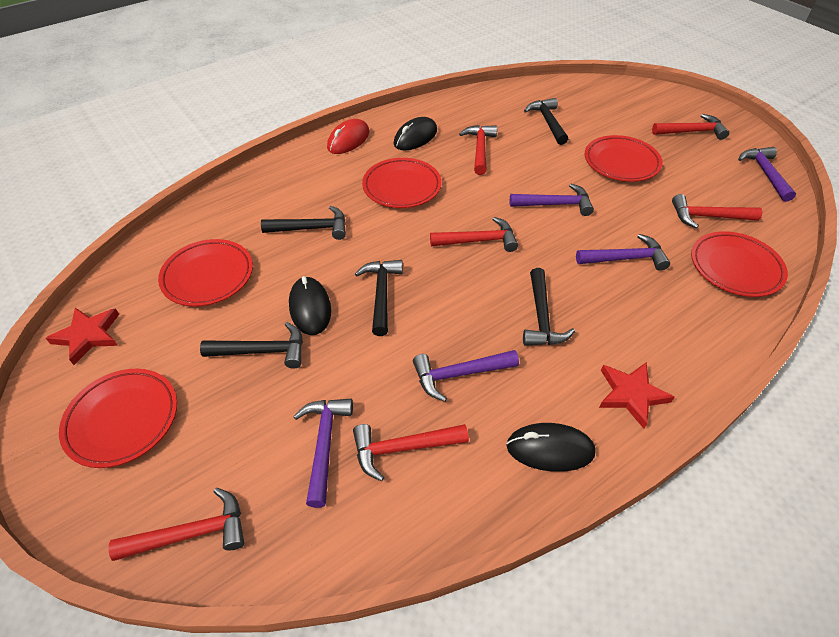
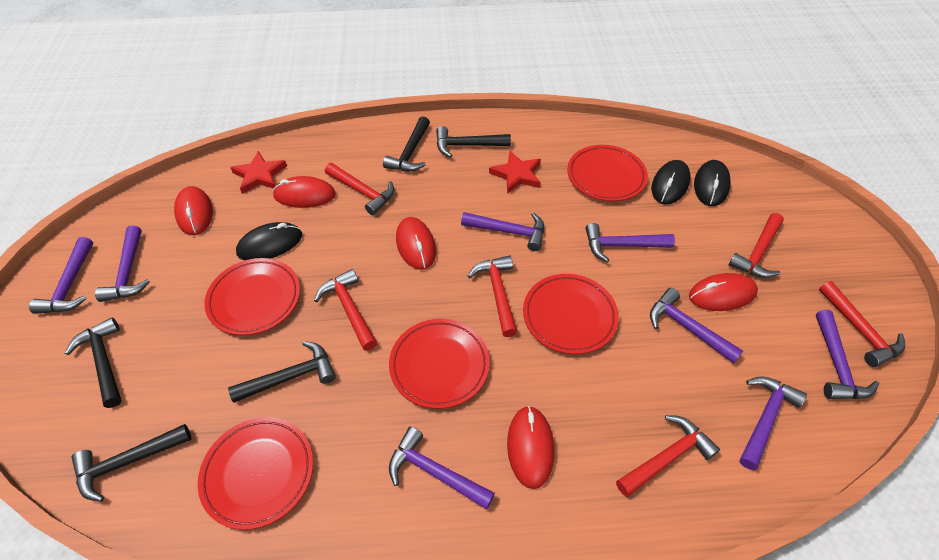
purple hammer: [293,399,353,508] [413,350,519,402] [510,184,594,216] [576,234,670,271] [738,147,796,202] = 5 -> [29,237,93,314] [95,225,150,302] [389,427,495,509] [461,212,544,251] [586,223,675,262] [650,288,743,364] [740,377,807,470] [816,310,879,399] = 8
red mouse: [327,119,369,154] = 1 -> [174,186,213,235] [273,176,336,208] [396,217,436,270] [507,406,554,489] [689,273,758,311] = 5

